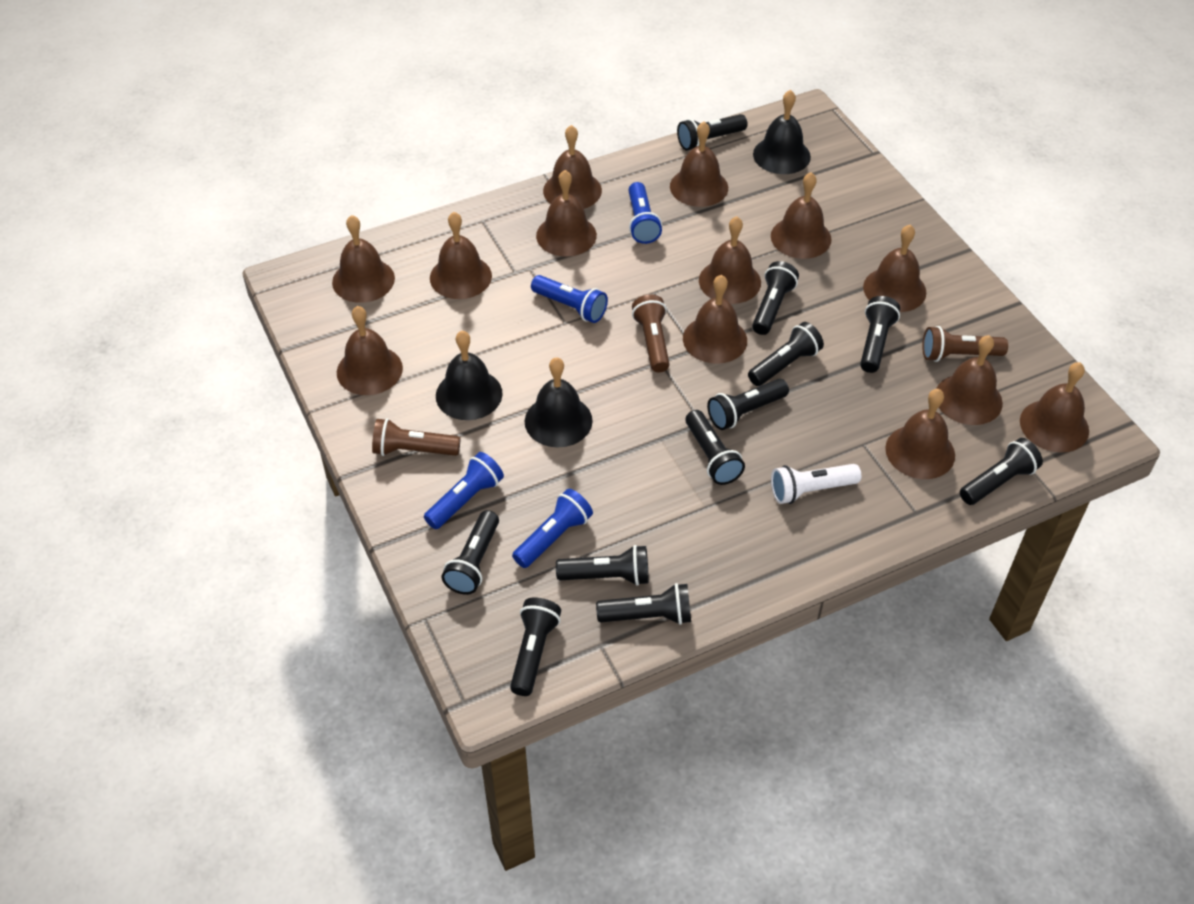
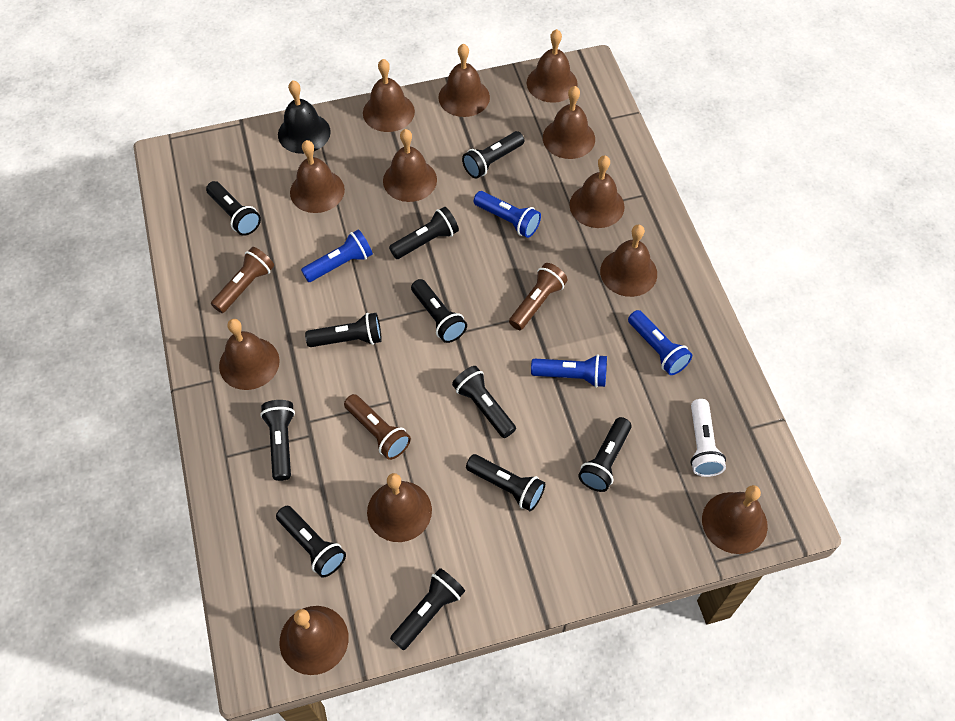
black bell: [436,331,503,420] [525,357,592,447] [753,90,811,174] = 3 -> [278,81,331,154] = 1
brown bell: [332,215,395,303] [337,306,403,395] [430,212,492,299] [536,170,597,256] [543,125,602,209] [670,122,728,207] [683,275,747,364] [699,216,761,304] [771,172,831,259] [863,225,926,312] [885,389,955,479] [936,335,1003,425] [1020,362,1089,453] = 13 -> [219,319,280,390] [280,606,349,675] [290,140,345,213] [363,59,415,132] [367,473,432,542] [383,129,437,202] [438,44,490,117] [527,29,578,103] [543,86,595,159] [569,155,625,228] [600,224,657,297] [702,485,768,554] = 12

